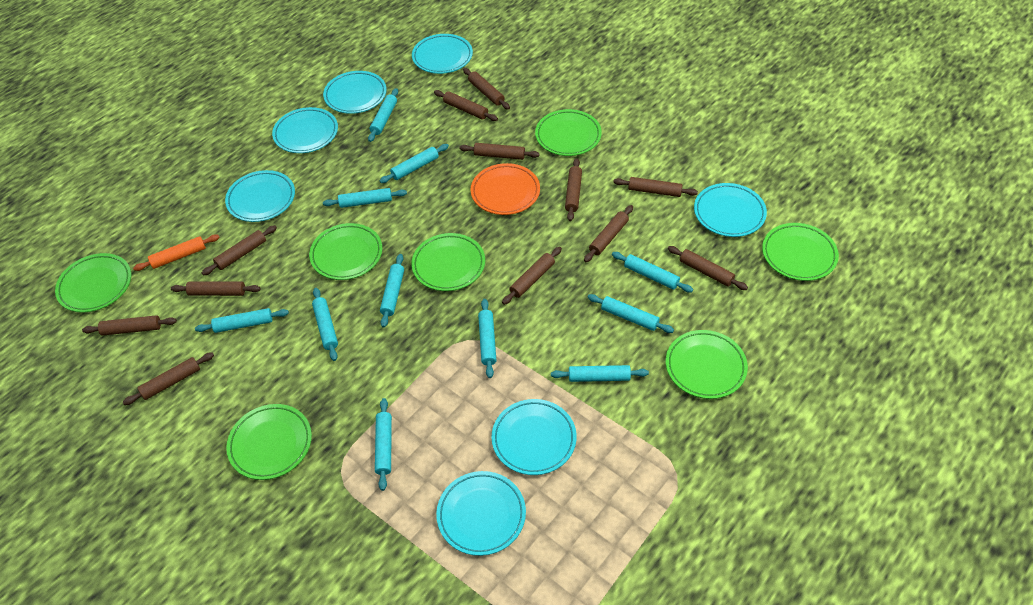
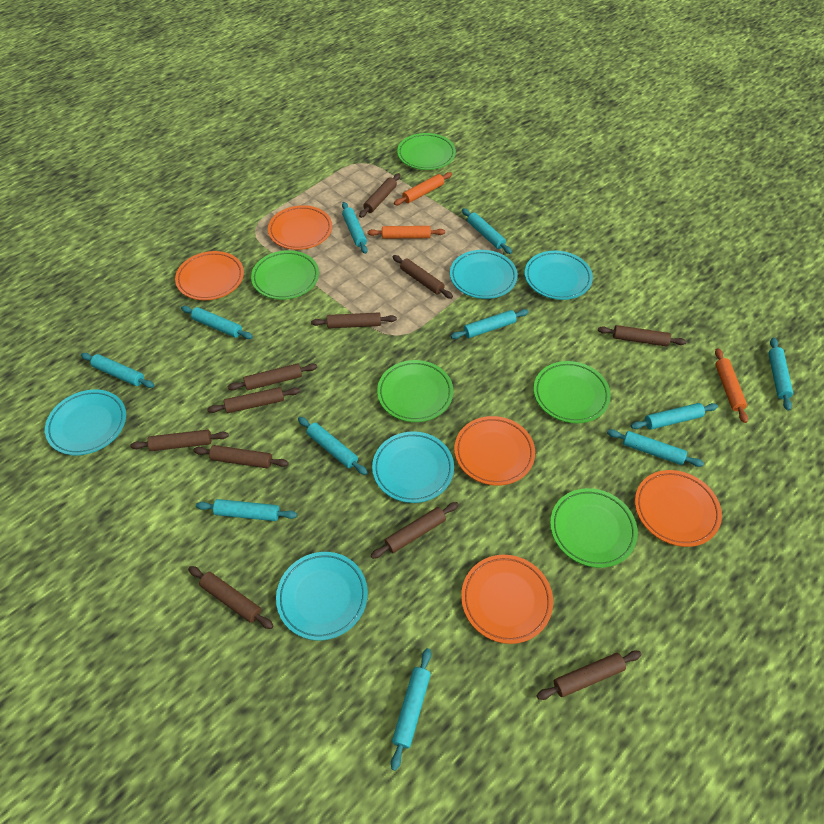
brown rolling pin: [82,315,177,336] [123,352,214,405] [171,281,261,296] [202,225,277,275] [434,90,498,121] [459,143,540,160] [463,68,510,110] [502,247,562,305] [565,158,582,221] [584,205,633,262] [613,177,698,197] [668,246,748,290] = 12 -> [130,430,229,451] [188,566,273,629] [193,445,289,469] [207,387,300,413] [227,363,317,391] [311,313,397,328] [359,173,400,218] [371,502,459,559] [393,255,453,299] [537,650,642,700] [598,325,687,347] = 11
green plate: [55,253,131,313] [226,404,312,480] [309,223,382,280] [411,233,485,291] [535,109,602,156] [666,330,748,399] [762,223,839,281] = 7 -> [251,250,319,300] [377,360,453,422] [397,133,456,170] [534,361,611,423] [550,488,638,568] = 5
orange plate: [471,163,540,215] = 1 -> [175,251,244,300] [268,205,332,250] [454,416,535,486] [461,555,553,644] [635,470,722,547] = 5
orange rolling pin: [133,234,220,271] = 1 -> [367,226,445,239] [394,172,452,205] [715,348,748,423] = 3
turquoise plate: [225,170,295,222] [272,107,338,153] [323,71,387,114] [412,34,473,74] [436,471,526,556] [491,399,577,475] [694,183,767,237] = 7 -> [45,389,126,456] [276,552,368,640] [372,431,454,503] [450,250,518,299] [525,250,593,300] = 5

